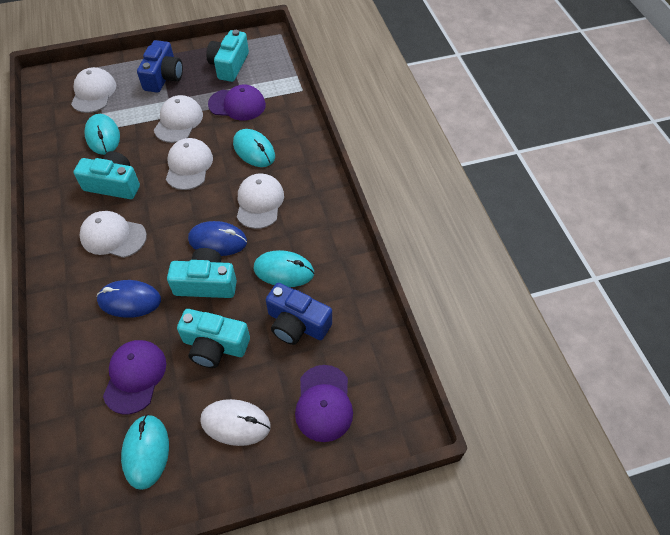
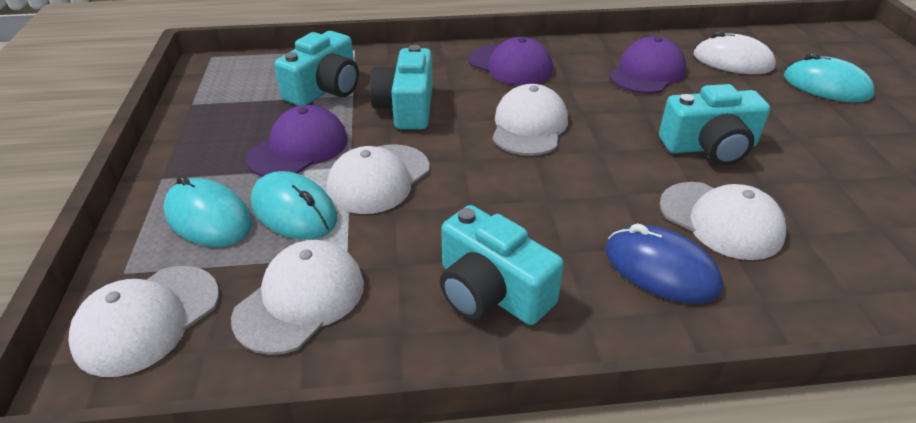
blue camera: [137,40,183,93] [266,283,332,345] = 2 -> none = 0
blue mouse: [97,280,161,318] [188,221,247,256] = 2 -> [605,223,723,303] = 1
turquoise mouse: [84,114,120,155] [121,414,169,490] [233,129,275,167] [254,250,314,287] = 4 -> [163,175,252,247] [251,171,337,240] [784,53,874,102] = 3

